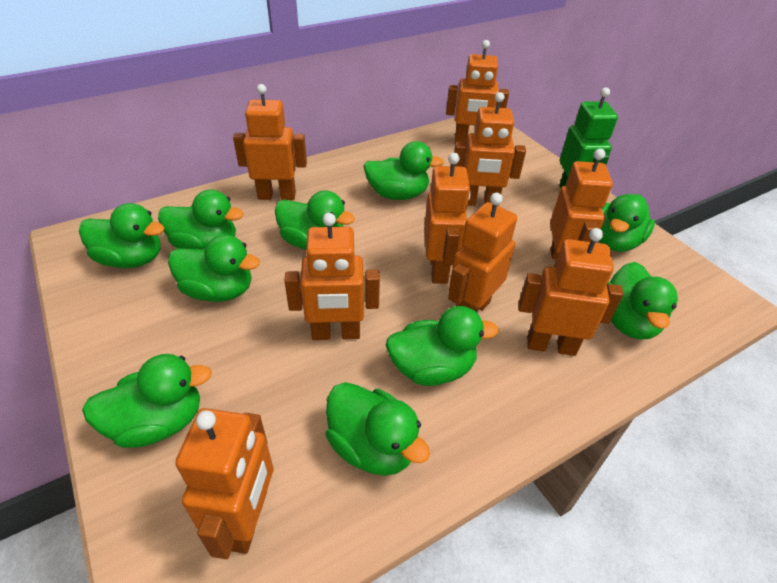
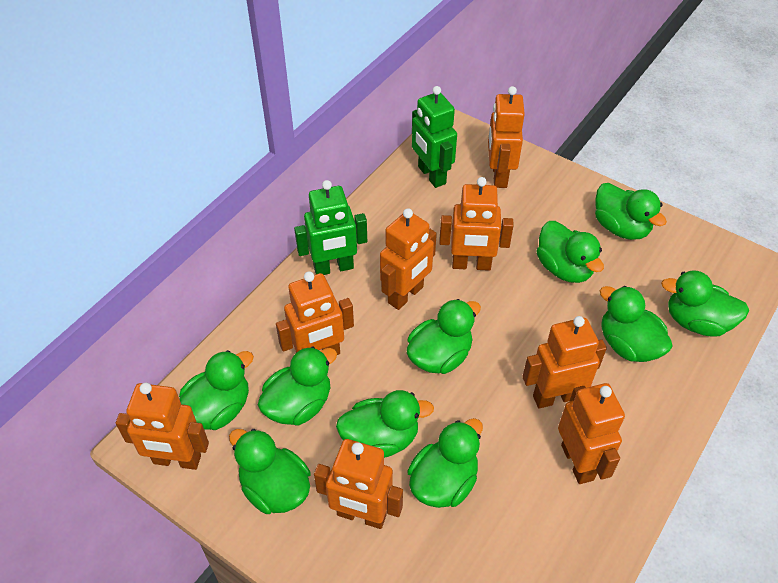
green robot: [559,87,618,188] = 1 -> [294,180,367,275] [412,86,457,188] = 2
orange robot: [175,408,273,559] [233,84,307,200] [284,213,380,340] [424,153,471,284] [446,40,509,144] [448,193,517,312] [454,92,526,206] [519,228,624,356] [550,149,613,267] = 9 -> [116,383,209,470] [276,271,354,355] [314,439,403,529] [380,208,437,310] [439,177,514,271] [488,86,525,188] [522,316,607,409] [558,383,625,484] = 8

